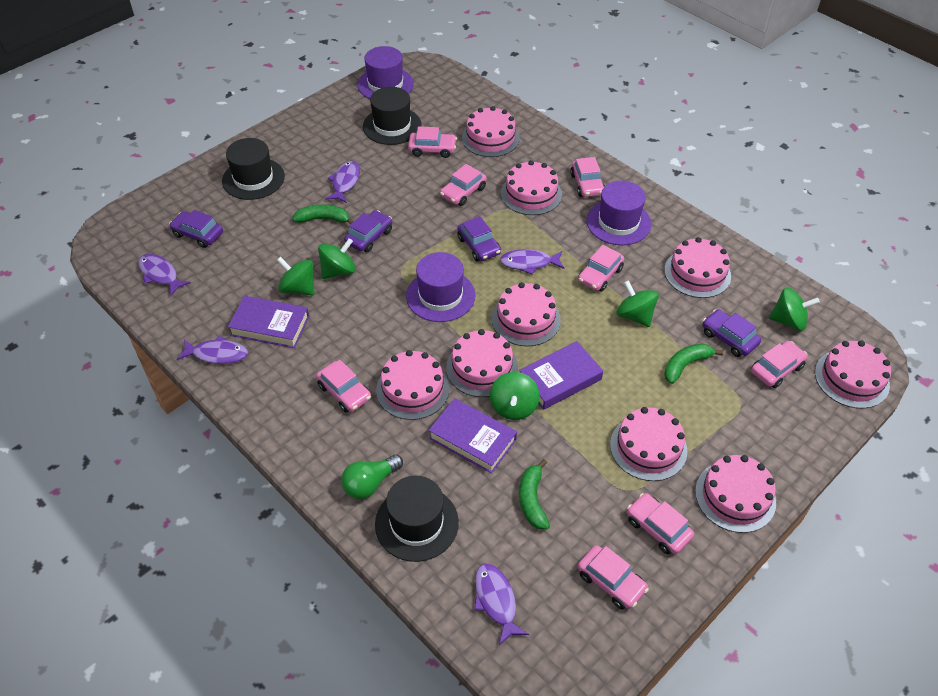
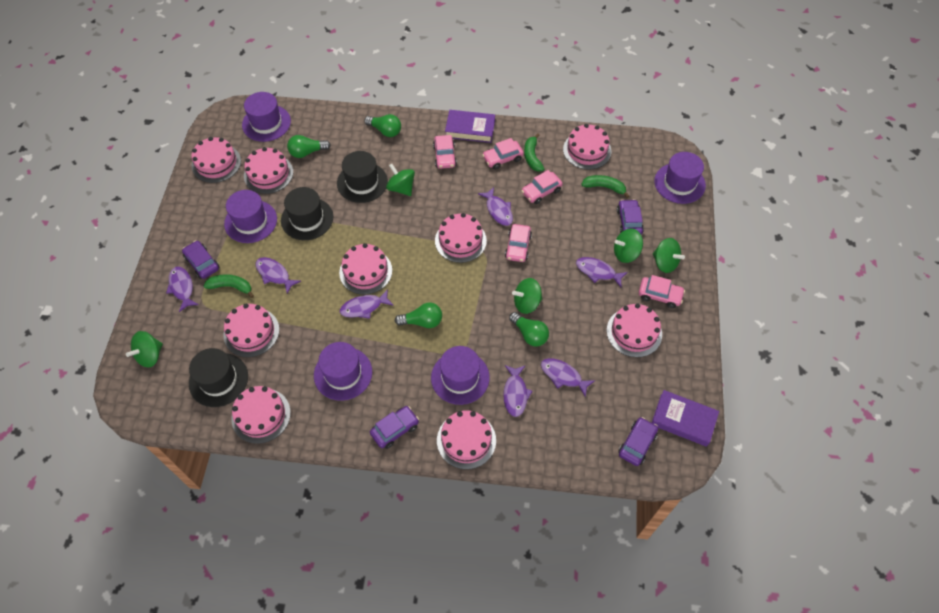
green light bulb: [341,454,403,499] = 1 -> [287,135,331,158] [364,114,401,137] [395,302,442,328] [509,312,549,347] = 4
pink car: [316,360,371,413] [408,126,457,158] [440,164,487,206] [570,157,605,197] [578,245,624,292] [578,545,649,609] [627,493,694,554] [751,341,807,388] = 8 -> [433,135,457,169] [482,138,524,170] [505,224,532,262] [521,170,563,204] [639,275,685,308] = 5
purple book: [228,296,309,348] [429,398,517,474] [519,341,603,410] = 3 -> [445,110,495,143] [652,390,719,447] = 2
purple fish: [138,254,191,296] [177,335,248,364] [325,161,360,203] [474,564,529,645] [500,249,564,275] = 5 -> [166,267,199,312] [255,257,301,294] [340,289,394,319] [478,187,513,226] [503,365,532,417] [541,358,595,397] [576,257,628,287] = 7
purple hat: [357,46,414,99] [406,252,475,322] [586,181,651,245] = 3 -> [224,190,277,243] [242,92,291,142] [314,342,372,401] [431,346,490,405] [654,152,706,204] = 5

